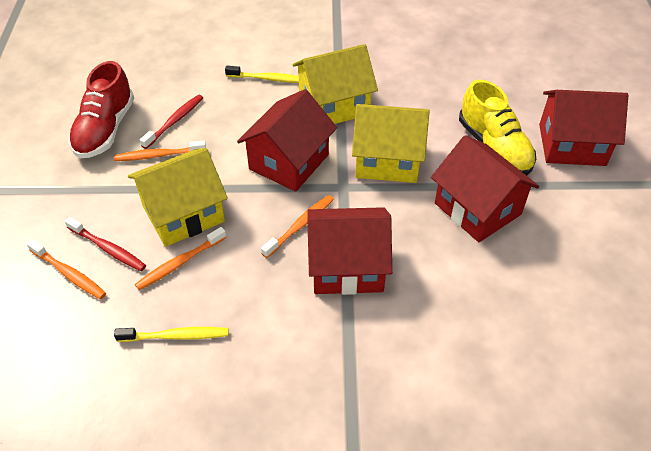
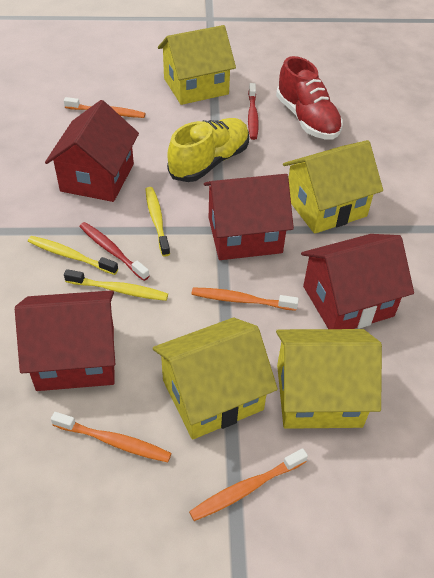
yellow house: [128,148,228,247] [293,44,378,124] [352,104,429,183] = 3 -> [153,318,278,440] [158,25,236,105] [276,329,382,429] [283,140,383,234] = 4
yellow toothbrush: [114,327,229,342] [225,66,299,83] = 2 -> [28,236,118,275] [64,269,168,301] [146,187,170,257] = 3

